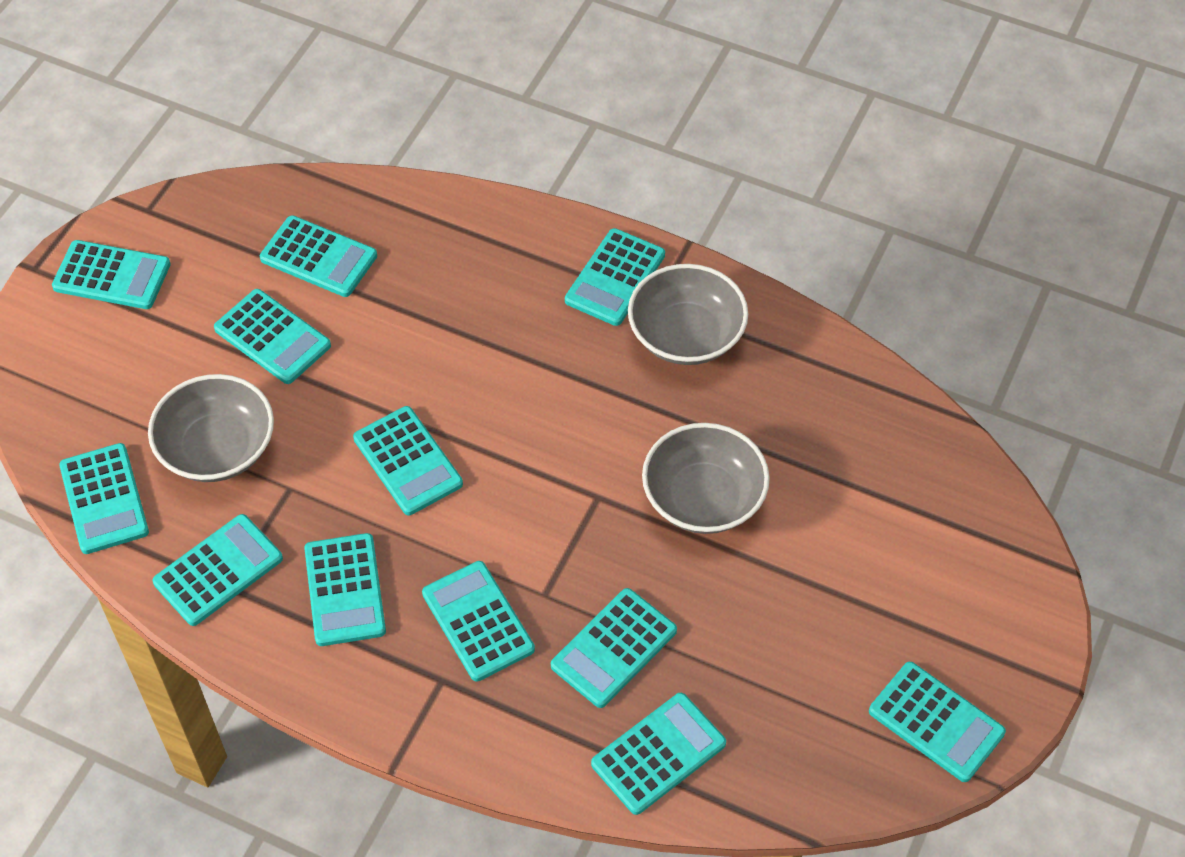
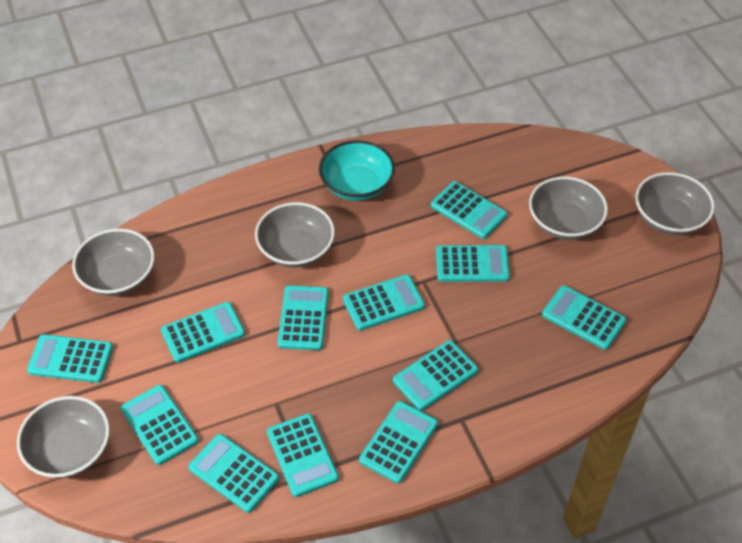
grey bowl: [148,374,274,482] [628,264,748,365] [642,423,770,534] = 3 -> [17,396,110,478] [72,229,155,296] [255,202,335,267] [529,177,608,240] [636,172,715,235] = 5
turquoise bowl: none = 0 -> [319,140,395,201] = 1

